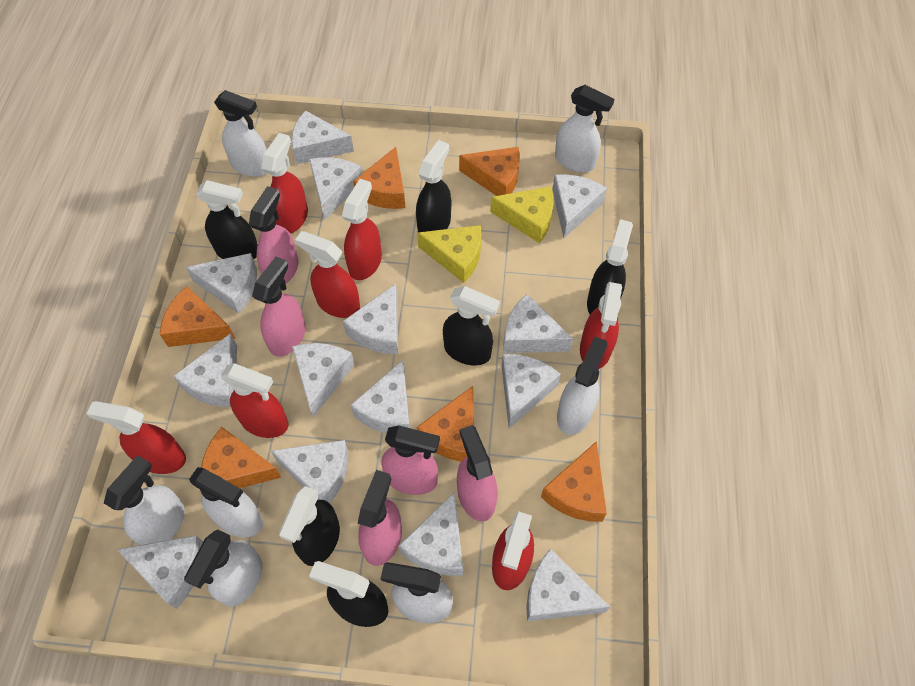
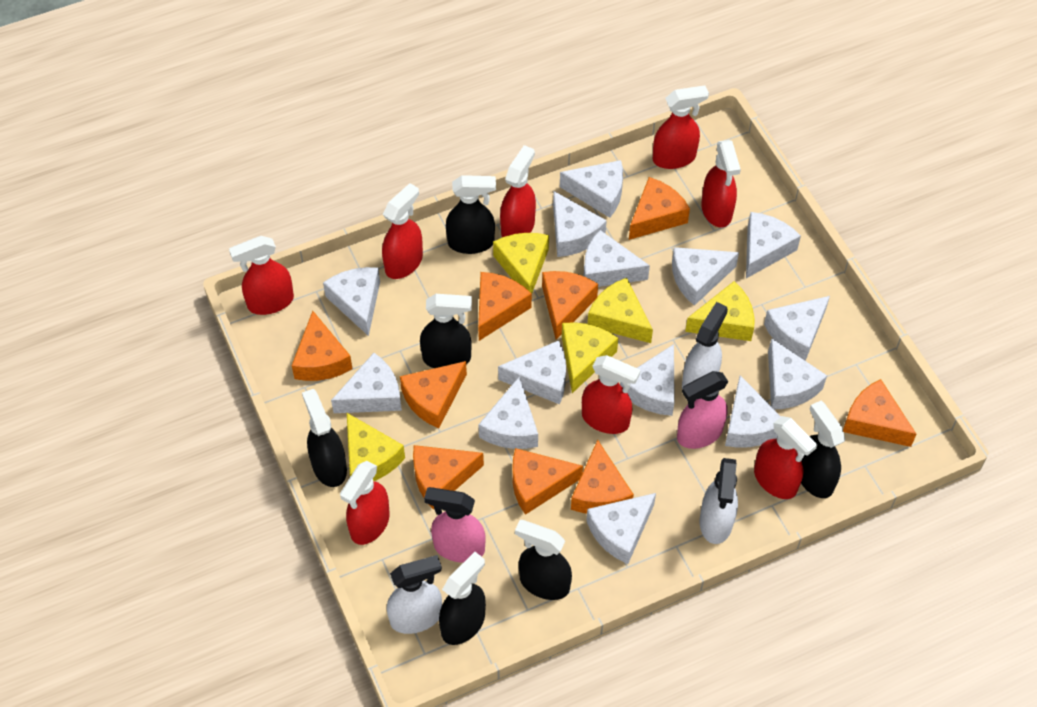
orange cheese: [160,286,235,347] [201,427,282,488] [353,147,405,209] [417,386,474,462] [459,147,520,196] [541,441,607,522] = 6 -> [292,311,353,381] [400,361,467,429] [413,445,484,509] [478,272,532,341] [513,448,583,515] [542,271,598,340] [571,440,634,514] [629,177,690,240] [843,379,916,447] = 9
pink spray bottle: [249,186,298,284] [252,257,306,357] [357,470,402,566] [381,426,440,495] [457,425,498,521] = 5 -> [424,487,486,563] [677,371,728,449] = 2
red spray bottle: [87,401,186,474] [221,363,289,438] [261,133,308,234] [295,231,360,318] [342,179,382,280] [492,512,534,590] [580,282,622,369] = 7 -> [229,236,294,315] [340,461,390,545] [382,183,423,279] [500,145,536,237] [582,355,641,434] [653,86,709,169] [701,140,741,227] [754,416,818,499] = 8
white spray bottle: [104,455,185,545] [184,529,262,607] [189,467,263,538] [214,90,267,177] [380,562,453,623] [555,85,614,172] [557,336,608,435] = 7 -> [387,555,442,634] [682,302,728,388] [700,458,738,544] = 3
yellow cheese: [417,225,481,283] [490,186,554,243] = 2 -> [347,413,405,481] [493,233,549,293] [562,322,618,393] [588,278,653,343] [685,281,754,341] = 5

